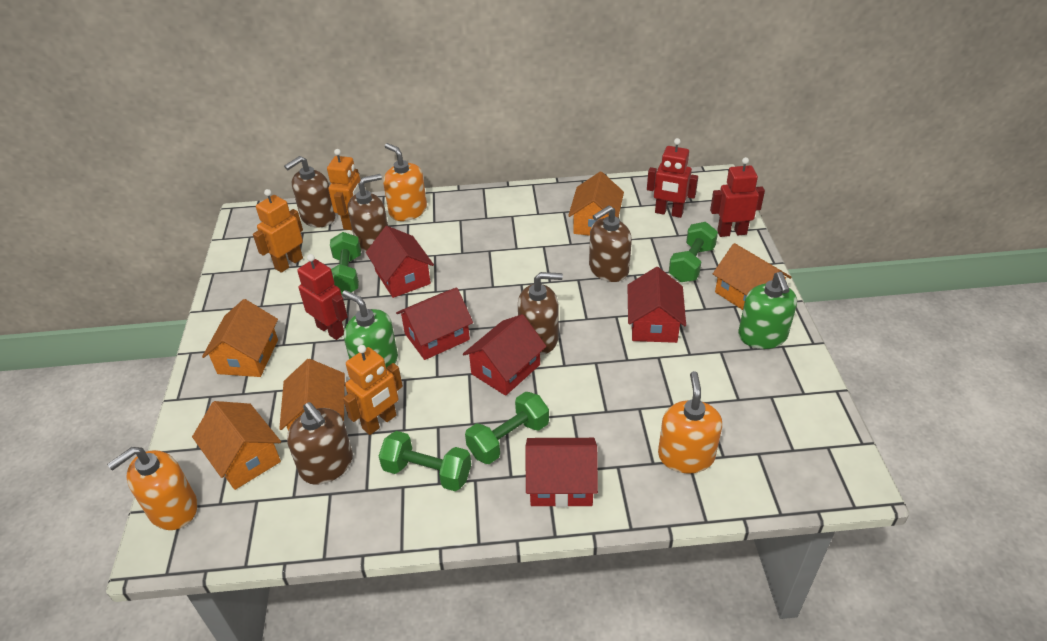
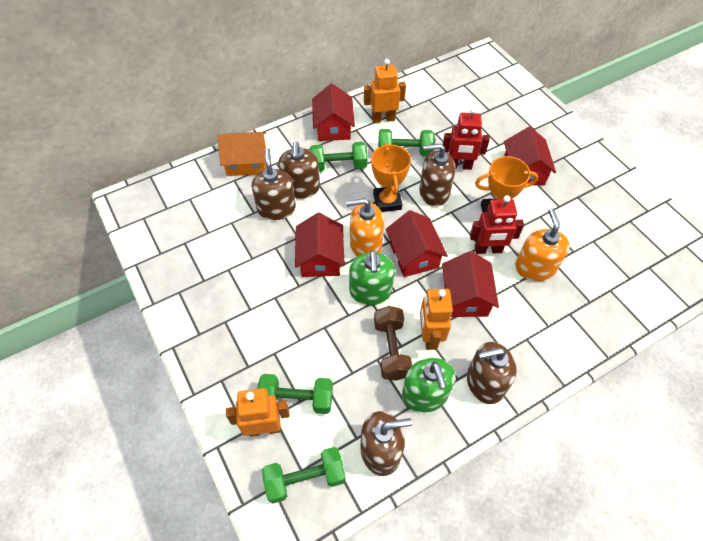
brown dumbbell: none = 0 -> [374,306,412,381] = 1
orange house: [192,401,281,490] [202,299,278,377] [279,359,345,431] [568,171,624,236] [713,243,792,310] = 5 -> [218,132,266,176] = 1
orange soap dispenser: [107,447,197,530] [383,143,427,221] [658,371,722,474] = 3 -> [346,198,384,257] [515,208,570,281] = 2
orange trophy: none = 0 -> [371,143,411,212] [475,156,538,212] = 2
red robot: [297,254,348,340] [647,138,698,218] [710,157,765,237] = 3 -> [442,107,490,170] [470,195,524,254] = 2

